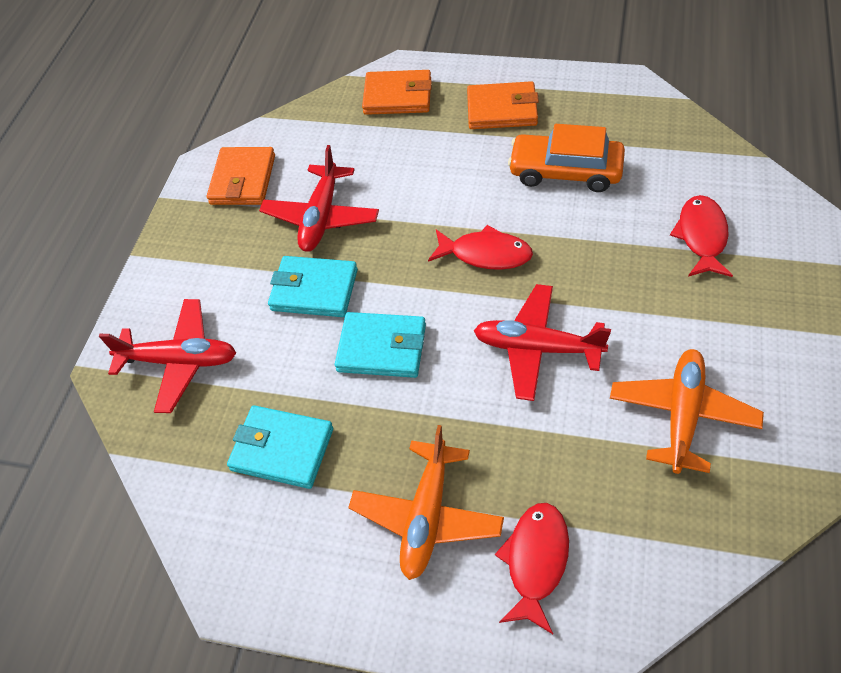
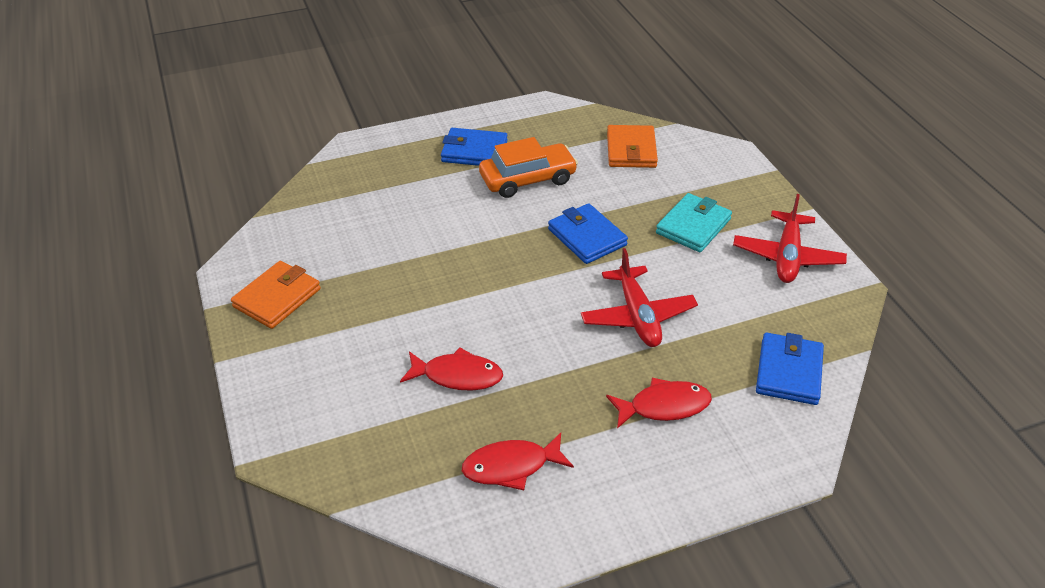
blue wallet: none = 0 -> [441,128,508,166] [548,203,628,264] [756,332,824,405] = 3
orange plane: [348,425,504,580] [610,349,764,474] = 2 -> none = 0
orange wallet: [207,147,275,205] [362,70,432,115] [467,81,539,129] = 3 -> [231,261,321,329] [607,125,658,168] = 2
red plane: [99,299,236,413] [259,145,379,252] [474,284,611,401] = 3 -> [581,248,698,347] [733,194,847,283] = 2
turquoise wallet: [227,405,333,489] [268,256,358,317] [335,312,426,378] = 3 -> [656,193,732,252] = 1

